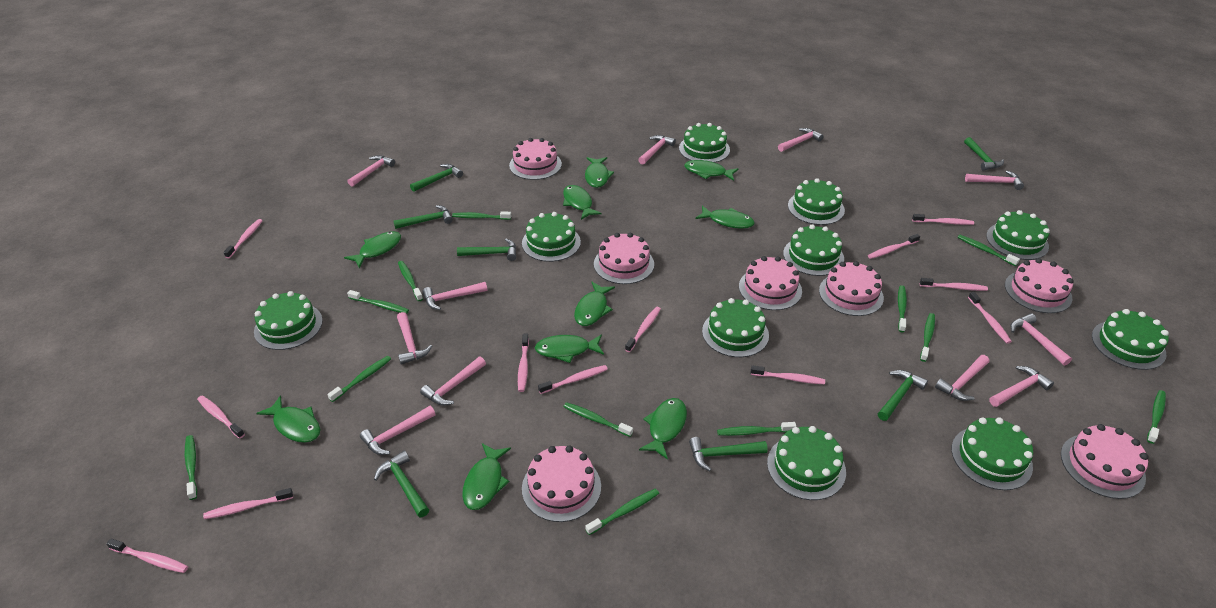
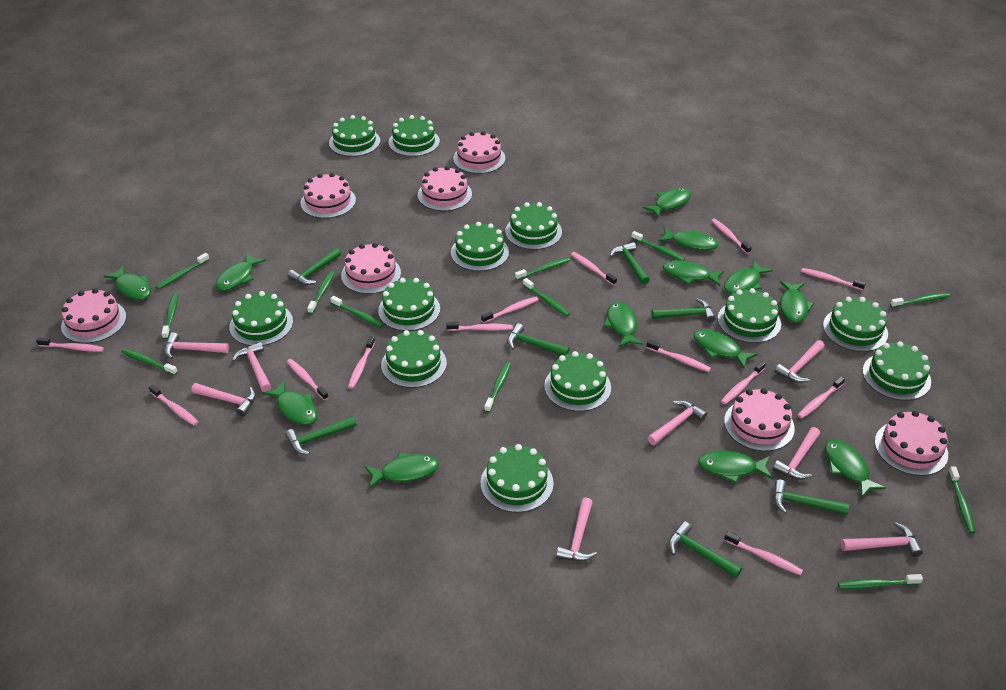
green cake: [254,291,323,350] [522,212,581,262] [679,123,730,163] [702,298,769,357] [767,426,846,500] [783,224,844,276] [788,178,845,225] [951,417,1033,490] [986,210,1050,260] [1092,309,1169,370] = 10 -> [229,291,293,346] [329,115,380,156] [378,278,440,331] [381,330,447,388] [389,115,440,156] [451,222,509,271] [480,444,554,513] [505,202,562,250] [544,351,611,411] [718,288,781,343] [823,297,888,352] [863,341,931,401] = 12
green fish: [256,395,320,443] [344,231,401,268] [462,443,511,510] [535,334,604,363] [563,185,602,220] [574,282,615,326] [585,157,614,188] [639,398,687,460] [684,160,739,181] [695,206,755,229] = 10 -> [103,265,151,300] [215,253,266,291] [262,380,317,425] [365,452,439,489] [603,302,644,347] [642,188,691,218] [658,227,718,250] [663,260,724,286] [694,329,757,368] [698,451,772,483] [724,260,773,294] [780,281,814,323] [825,440,886,498] = 13
pink hammer: [347,155,395,187] [360,406,436,455] [397,312,432,365] [420,357,486,406] [422,282,488,310] [638,135,676,165] [778,128,823,152] [935,355,990,401] [965,171,1024,190] [989,366,1054,407] [1010,313,1072,366] = 11 -> [164,332,229,359] [191,383,256,416] [232,342,271,392] [556,497,597,561] [648,400,707,445] [773,427,820,480] [774,340,825,383] [841,522,923,557] = 8
pink toothbrush: [106,539,188,573] [197,396,245,439] [203,488,293,519] [224,219,263,258] [518,334,529,392] [538,365,608,394] [625,307,661,352] [751,365,825,384] [868,234,920,259] [912,214,974,225] [920,278,988,291] [968,292,1012,344] = 12 -> [36,337,104,352] [149,385,198,426] [287,359,329,400] [348,336,375,389] [447,322,513,331] [481,297,539,323] [571,252,617,285] [647,340,711,372] [711,219,752,254] [721,361,766,404] [724,531,803,575] [798,376,845,418] [801,268,866,290] = 13

